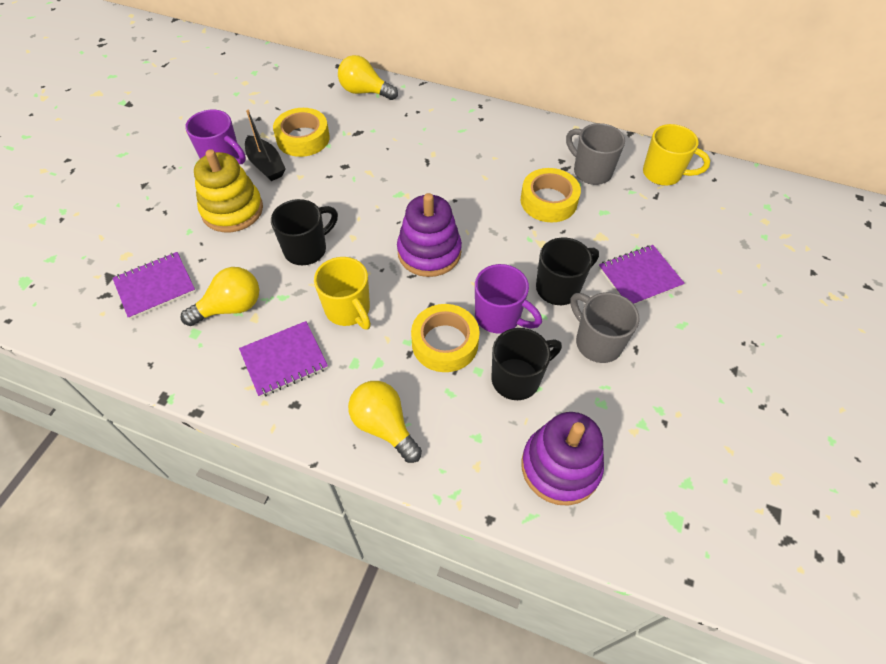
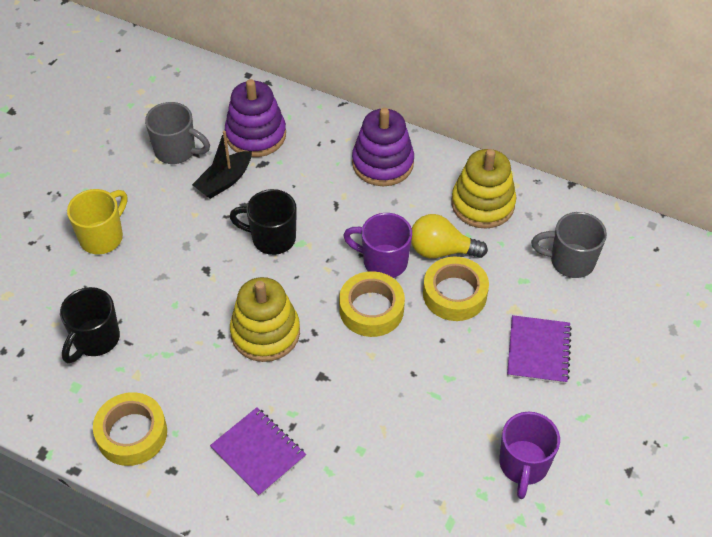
black mug: [271,199,338,265] [491,328,562,400] [536,238,599,305] = 3 -> [60,287,120,363] [229,189,297,255] = 2
purple notebook: [113,252,196,319] [239,321,328,397] [598,245,685,305] = 3 -> [210,407,306,497] [507,315,572,384] = 2
yellow light bulb: [181,267,259,326] [338,55,398,100] [348,381,422,463] = 3 -> [411,214,488,259] = 1
yellow mug: [314,257,371,330] [643,124,710,186] = 2 -> [67,189,127,254] = 1
yellow stacking toy: [194,149,263,232] = 1 -> [230,277,300,362] [451,149,516,229] = 2

